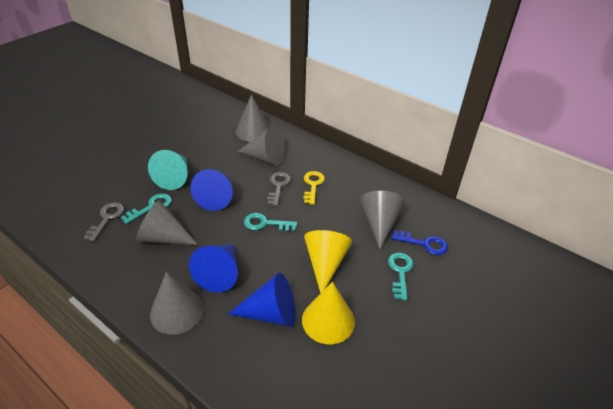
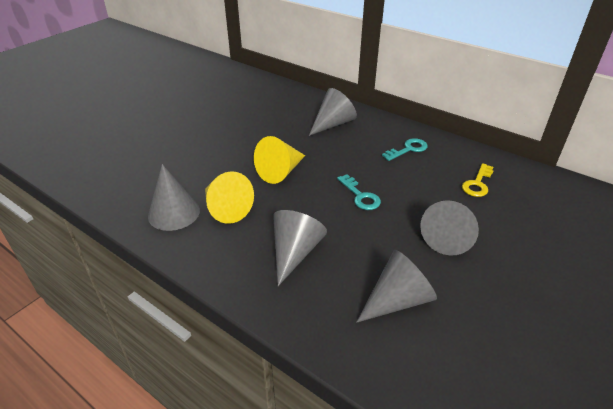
blue cone: [189,245,238,292] [190,169,233,211] [228,273,295,327] = 3 -> none = 0
blue key: [392,230,448,255] = 1 -> none = 0
grey key: [84,202,124,242] [267,172,291,206] = 2 -> none = 0
turquoise cone: [148,150,187,190] = 1 -> none = 0
turquoise key: [121,193,172,224] [244,213,298,231] [388,253,413,301] = 3 -> [337,174,381,210] [382,138,428,161] = 2

